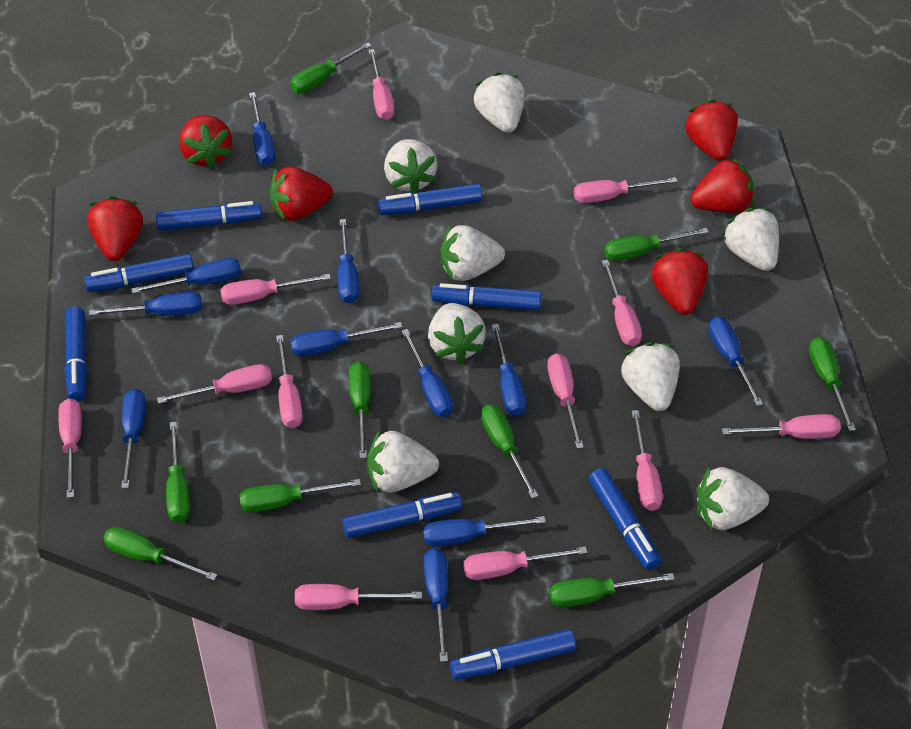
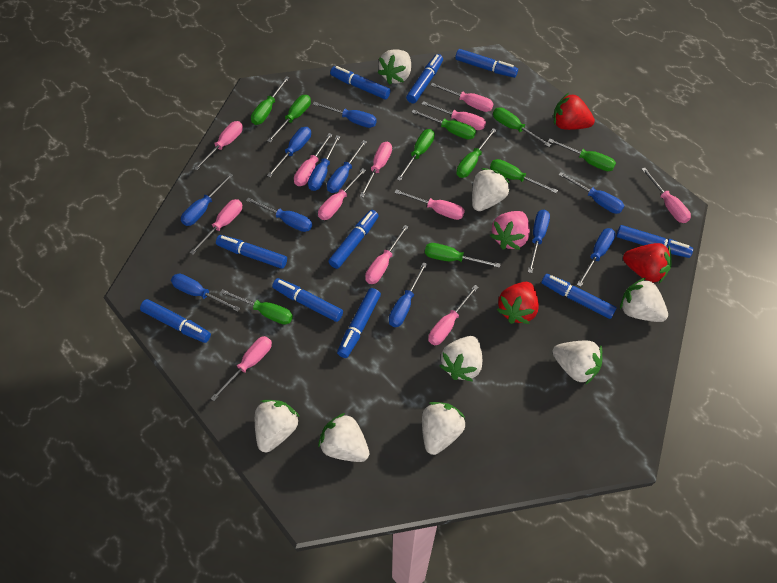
blue marker: [65,306,87,402] [84,254,194,292] [156,201,262,231] [342,492,462,538] [378,183,482,215] [432,283,541,310] [450,629,576,680] [589,468,661,570] = 8 -> [140,299,211,343] [216,235,287,269] [272,278,343,322] [328,210,379,269] [330,66,390,99] [337,288,381,358] [406,54,443,103] [455,49,518,78] [541,274,617,319] [616,225,693,258] = 10
green screwdriver: [103,527,217,581] [166,422,190,523] [239,479,361,512] [290,43,372,93] [349,361,371,458] [481,404,538,499] [549,573,675,607] [604,228,709,261] [809,337,856,431] = 9 -> [220,289,293,325] [251,76,290,125] [267,95,311,143] [397,129,435,181] [412,109,476,140] [425,243,501,268] [456,128,496,178] [490,159,558,193] [493,107,551,147] [548,139,616,171] = 10
pink strawberry: none = 0 -> [490,211,530,250] = 1
red strawberry: [87,196,143,261] [179,115,232,169] [270,166,333,221] [652,248,708,315] [684,99,738,161] [690,157,754,213] = 6 -> [497,282,539,324] [553,93,595,130] [623,243,672,283] = 3

